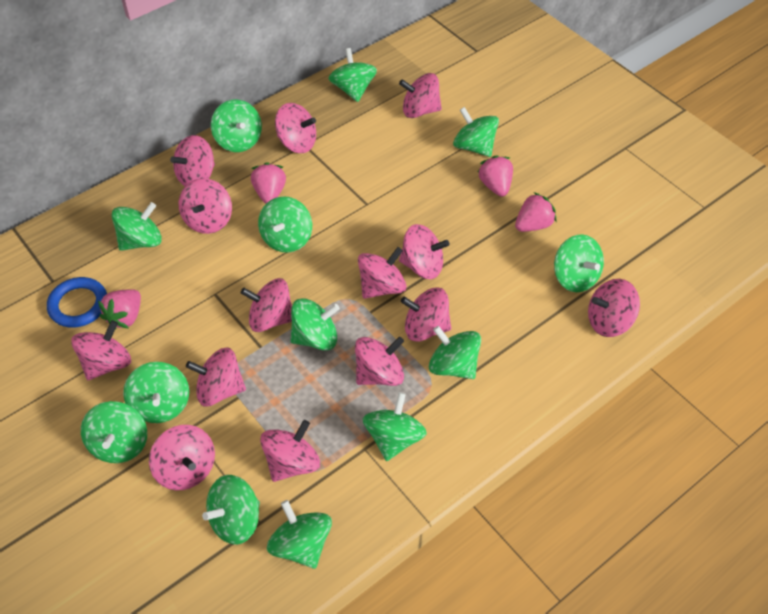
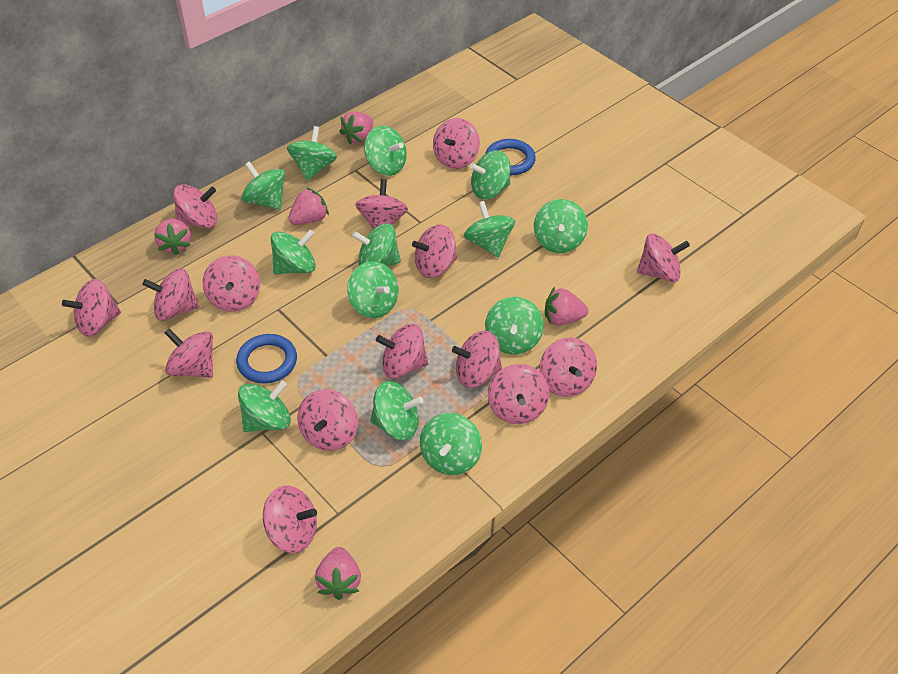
blue ring: [47,277,107,327] = 1 -> [236,334,297,384] [485,139,536,175] = 2
pink spinning top: [71,320,131,380] [149,425,215,490] [170,135,215,186] [179,178,232,234] [186,347,246,406] [241,278,292,332] [260,420,320,482] [275,103,316,153] [355,336,404,386] [358,247,407,299] [399,73,442,118] [399,224,449,279] [401,287,451,342] [588,279,640,337] = 14 -> [62,279,121,336] [142,268,200,321] [165,328,213,378] [173,184,217,228] [203,255,260,312] [263,486,317,553] [297,389,358,451] [355,179,408,229] [376,324,429,379] [412,224,457,278] [433,118,480,169] [452,331,502,388] [488,364,549,424] [539,337,597,397] [637,233,690,282] = 15
pink strawberry: [98,289,141,330] [251,162,286,204] [478,155,513,197] [515,192,556,232] = 4 -> [154,218,191,256] [288,187,329,225] [315,547,361,600] [339,111,373,144] [545,287,588,326] = 5

